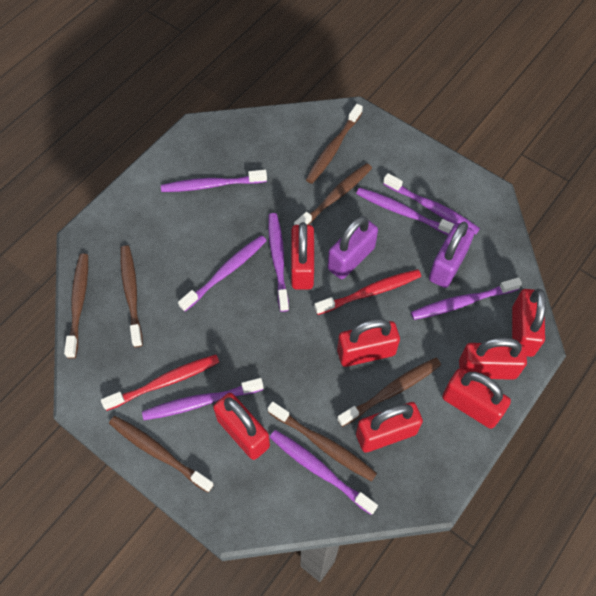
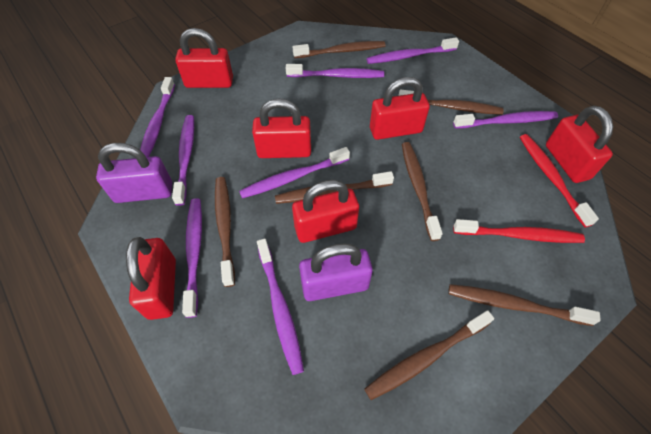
red padlock: [213,393,270,460] [291,222,314,290] [337,319,400,367] [356,402,423,452] [442,368,511,429] [459,338,527,380] [512,289,546,357] = 7 -> [126,237,176,320] [175,28,233,88] [252,99,311,158] [292,180,359,243] [370,77,430,140] [546,106,613,183] = 6

